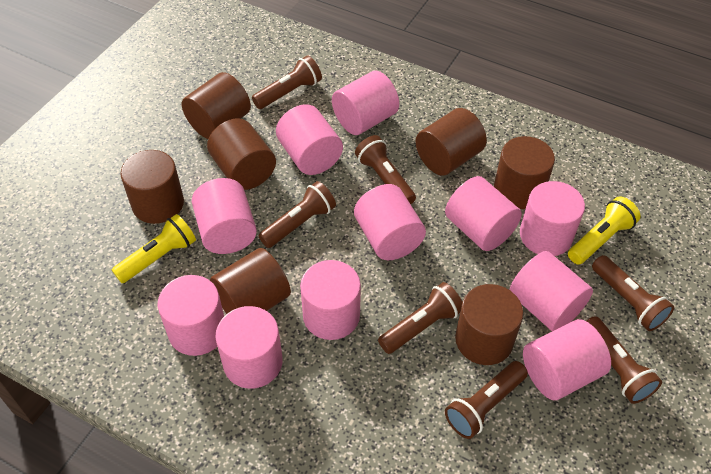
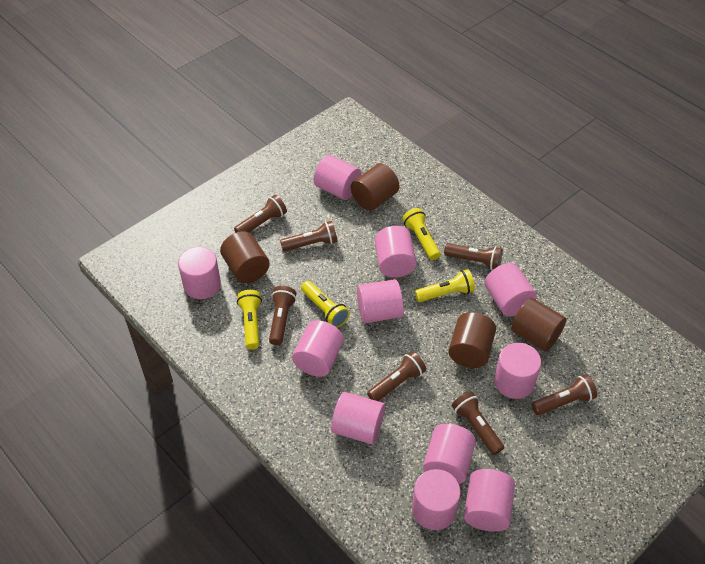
brown cylinder: [120,150,184,224] [182,72,251,139] [207,118,276,190] [210,248,291,314] [416,108,487,176] [455,284,523,365] [494,136,555,209] = 7 -> [220,231,270,283] [351,163,400,211] [448,312,496,368] [511,298,566,351] = 4
yellow flashlight: [112,214,196,283] [568,197,641,265] = 2 -> [237,290,262,350] [301,281,350,328] [402,208,441,260] [415,269,475,302] = 4

